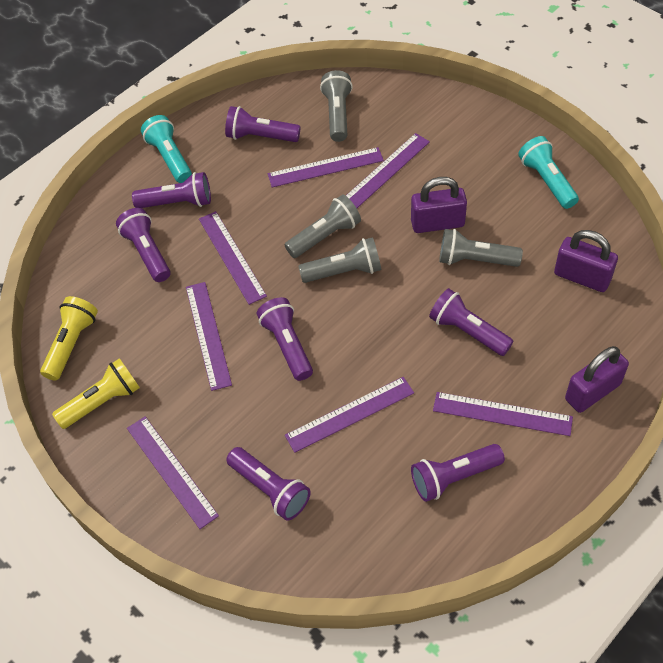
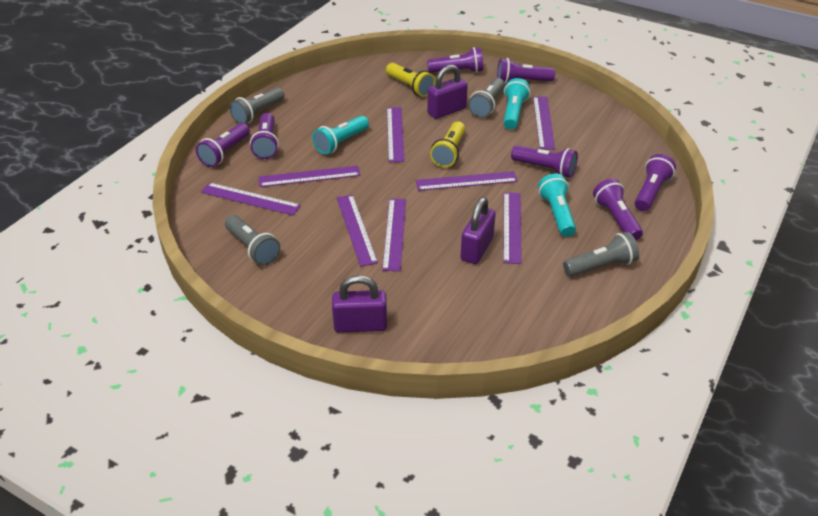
purple ruler: [127,416,219,529] [186,282,232,391] [199,211,267,305] [268,147,384,187] [285,377,414,453] [346,133,430,208] [433,392,573,436] = 7 -> [201,182,301,215] [259,166,360,187] [337,195,378,267] [382,198,406,271] [387,107,405,162] [416,171,518,191] [503,192,522,264] [533,96,555,150] = 8
turquoise flashlight: [141,115,192,183] [518,136,579,209] = 2 -> [312,116,369,155] [503,78,530,129] [538,174,576,237] = 3

